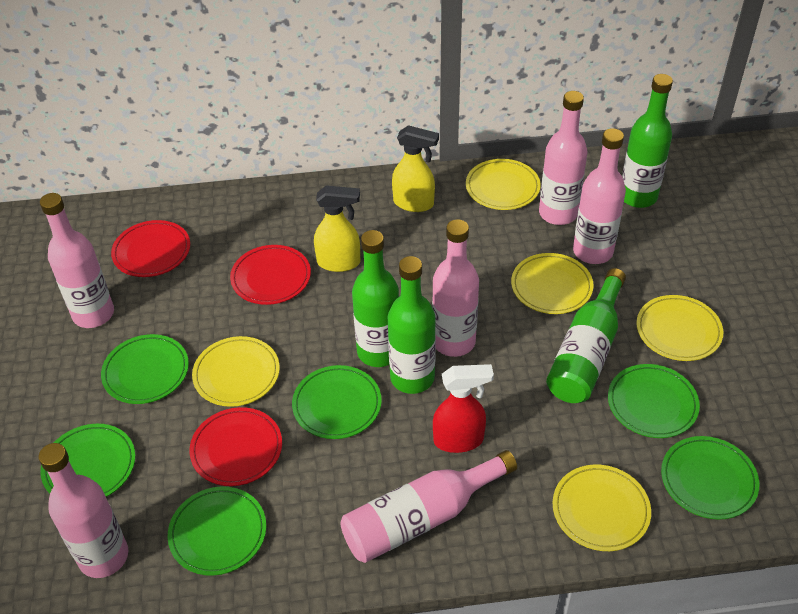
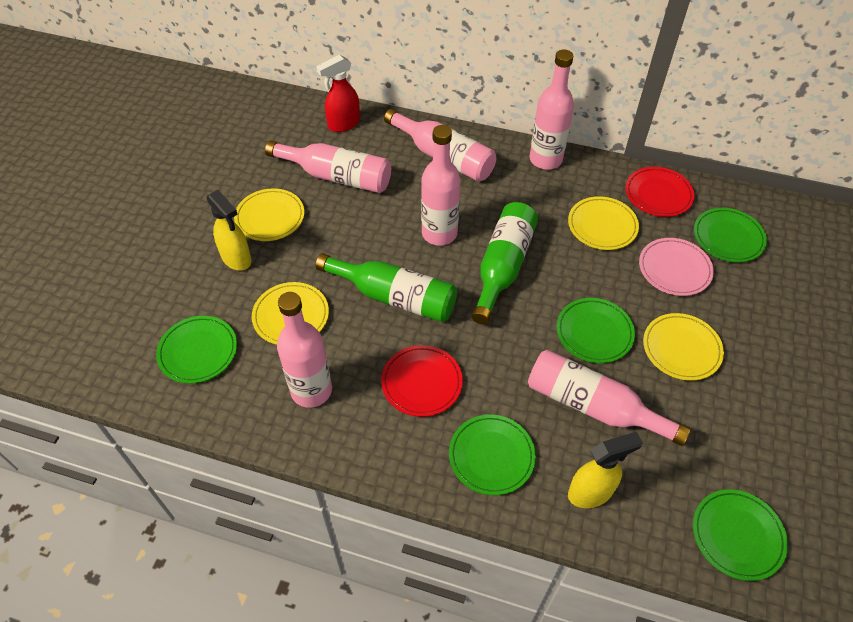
green bottle: [352,230,399,367] [388,256,436,394] [546,268,626,403] [622,74,673,208] = 4 -> [316,253,457,322] [472,202,538,324] = 2
green plate: [40,424,136,497] [101,334,189,404] [168,487,266,576] [292,365,382,439] [608,364,700,438] [661,436,760,520] = 6 -> [156,316,237,384] [449,415,536,495] [557,298,635,363] [693,489,788,581] [694,208,767,262] = 5
pink plate: none = 0 -> [639,238,714,296] = 1
red plate: [111,220,190,277] [189,407,282,486] [230,245,311,305] = 3 -> [381,345,463,417] [625,167,695,217] = 2
yellow plate: [192,336,280,407] [466,159,541,210] [511,253,594,314] [553,465,651,551] [636,295,723,361] = 5 -> [234,188,304,241] [252,282,329,345] [568,196,639,250] [643,313,724,381] = 4

